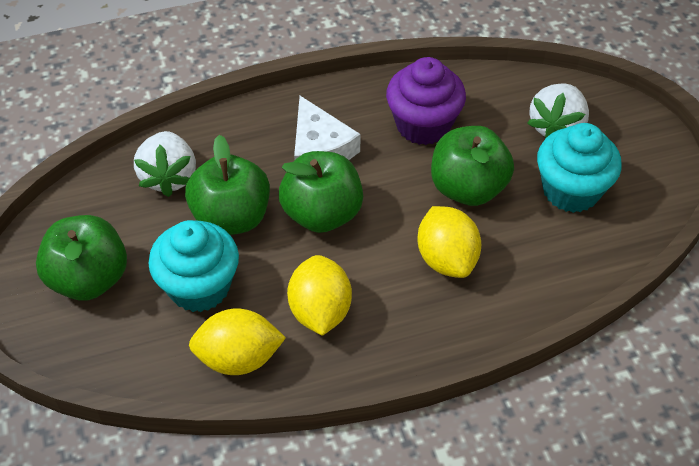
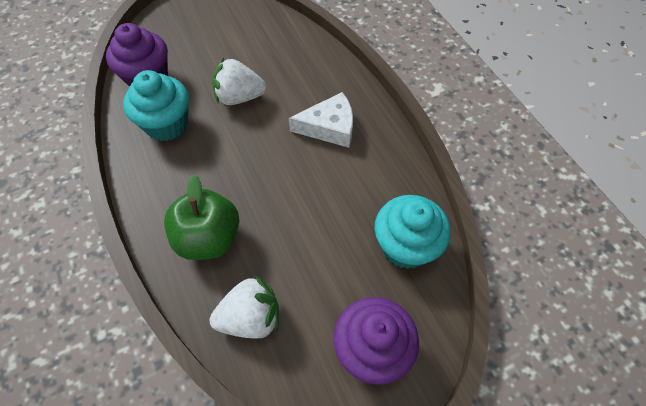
green apple: [36,215,127,301] [185,135,270,235] [279,151,363,233] [431,126,514,206] = 4 -> [164,174,240,260] = 1
purple cupcake: [386,57,466,145] = 1 -> [106,23,168,87] [333,297,419,385] = 2
yellow lemon: [189,309,286,375] [287,255,352,336] [418,206,481,278] = 3 -> none = 0

